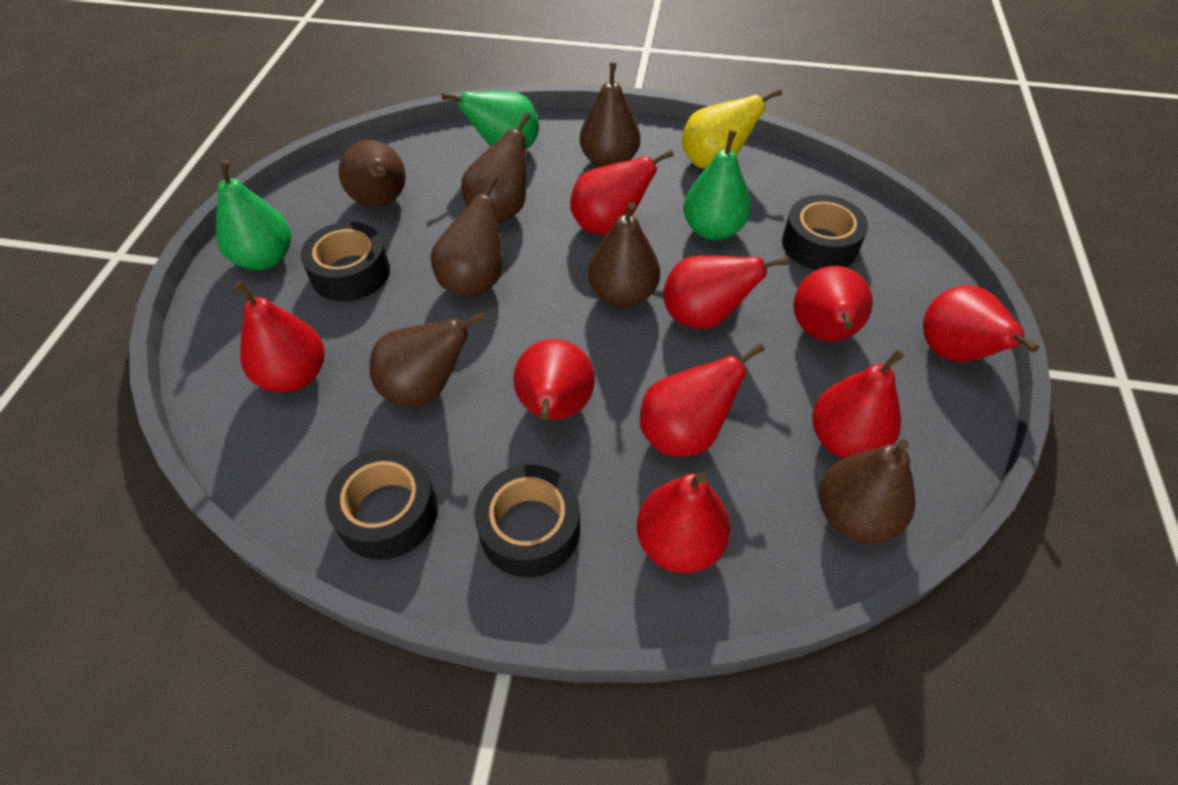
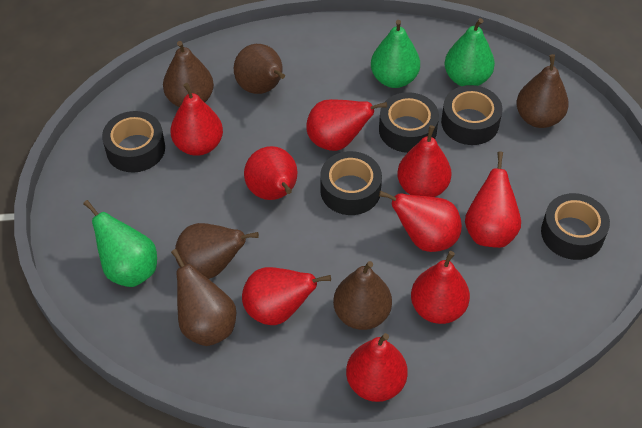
black tape: [301,222,390,301] [325,449,438,560] [474,465,580,577] [782,195,868,270] = 4 -> [102,111,165,173] [320,151,382,215] [379,92,439,153] [441,85,502,145] [541,193,610,260] = 5
brown pear: [338,140,406,207] [369,312,486,406] [431,175,502,297] [461,113,531,223] [580,63,640,167] [588,202,660,308] [819,439,915,543] = 7 -> [163,41,214,107] [171,249,236,346] [175,223,259,279] [234,44,285,94] [333,261,392,330] [516,54,569,128] = 6
yellow pear: [682,89,782,169] = 1 -> none = 0

